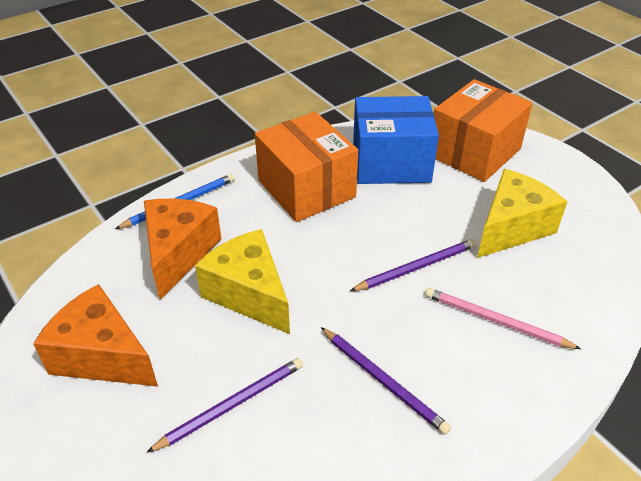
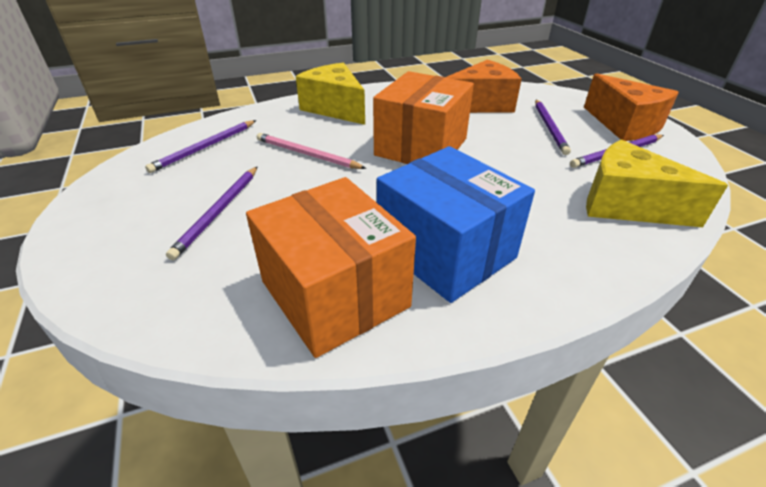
blue pencil: [115,174,235,229] = 1 -> none = 0
purple pencil: [146,358,303,453] [321,327,451,435] [350,239,476,291] = 3 -> [145,120,256,173] [166,167,257,260] [535,100,571,155] [570,135,664,168] = 4

